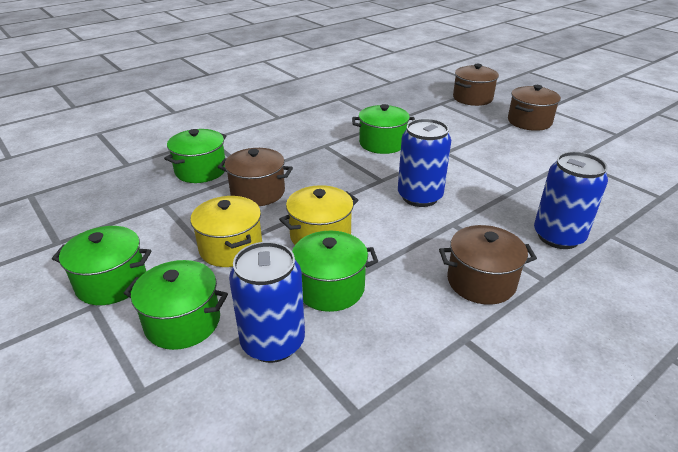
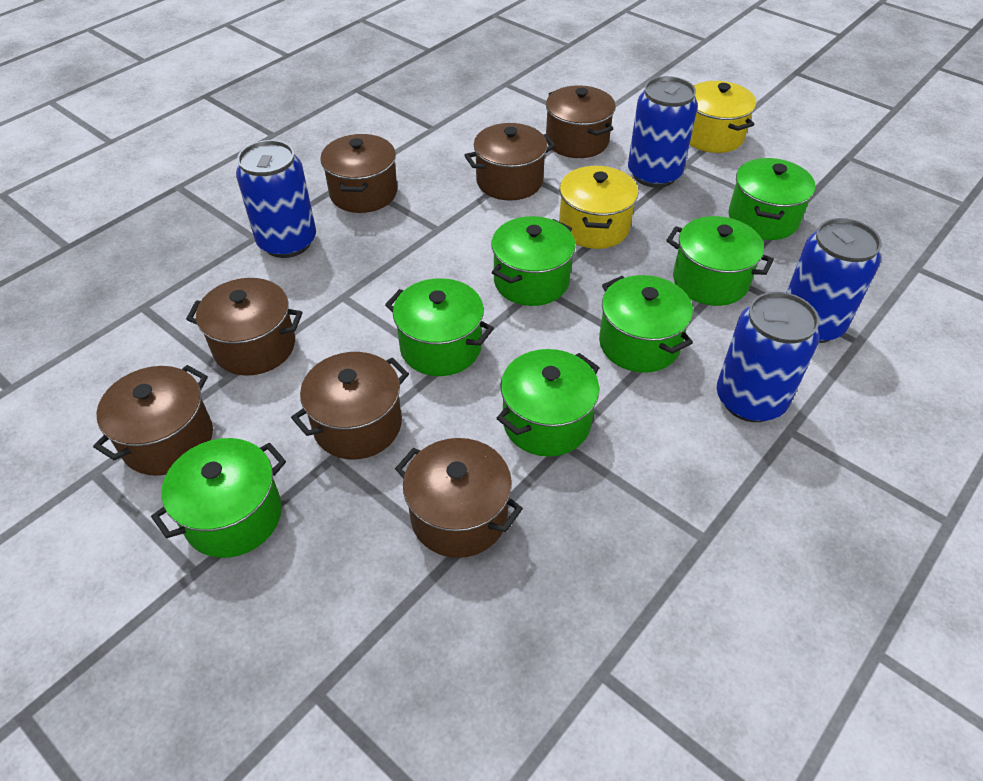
blue can: [229,242,305,363] [398,119,451,207] [534,152,608,249] = 3 -> [236,140,316,258] [628,76,698,188] [717,292,820,422] [786,218,882,343] = 4
brown pot: [218,148,293,206] [439,225,537,305] [453,64,499,106] [508,85,561,131] = 4 -> [93,365,213,476] [186,278,303,376] [291,352,409,459] [320,134,397,213] [395,438,523,558] [464,123,556,201] [546,85,616,158] = 7
green pot: [52,226,151,305] [124,260,228,350] [164,129,227,183] [292,231,378,312] [352,104,415,154] = 5 -> [151,438,286,558] [385,278,494,376] [491,216,576,306] [497,349,600,457] [599,275,693,373] [666,216,774,306] [729,158,816,240] = 7

